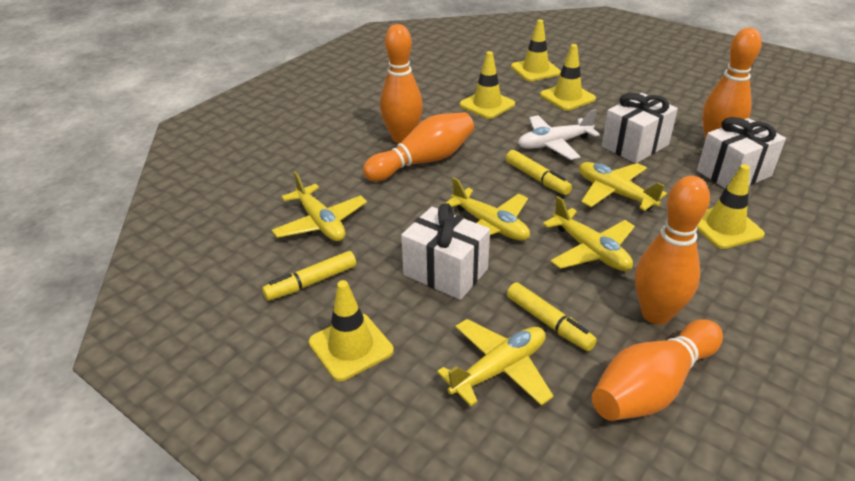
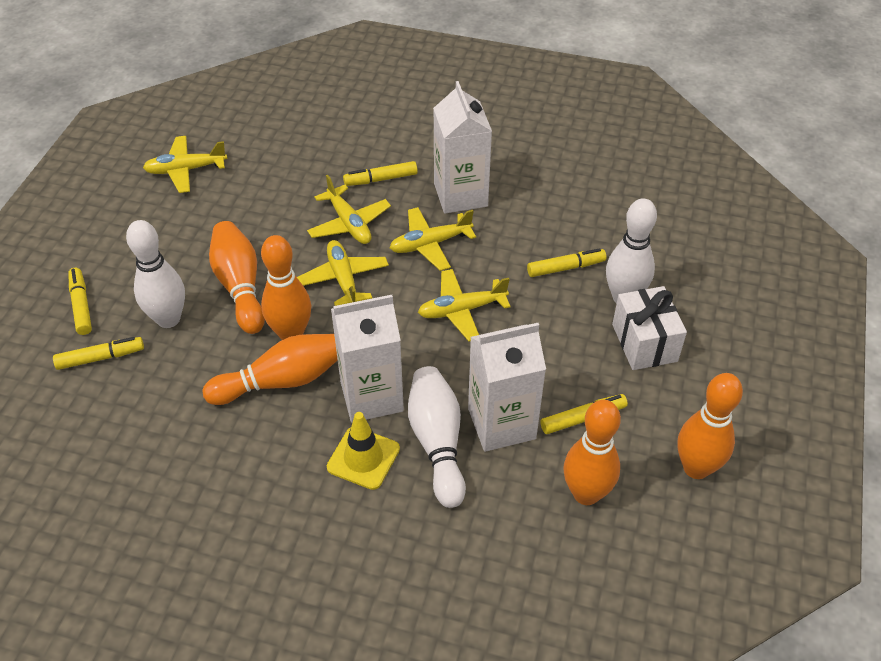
white bowling pin: none = 0 -> [126,220,185,328] [408,366,466,508] [606,198,657,303] = 3
white carton: none = 0 -> [331,295,404,423] [433,81,492,214] [468,323,546,452] = 3
white gift: [401,203,490,300] [602,93,678,164] [697,117,786,188] = 3 -> [612,286,687,370] = 1
white plane: [518,109,600,160] = 1 -> none = 0
yellow marker: [262,251,356,301] [506,150,572,195] [507,282,597,351] = 3 -> [53,337,144,370] [68,268,92,335] [343,161,418,186] [527,248,607,277] [541,394,628,434] = 5
yellow traffic cone: [309,280,394,381] [460,51,515,119] [511,19,561,81] [540,44,596,111] [697,164,765,249] = 5 -> [327,412,400,490] = 1

